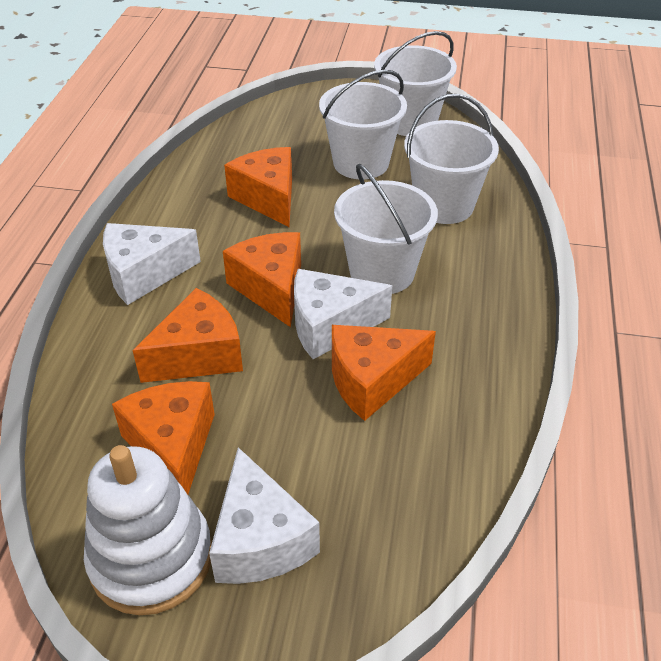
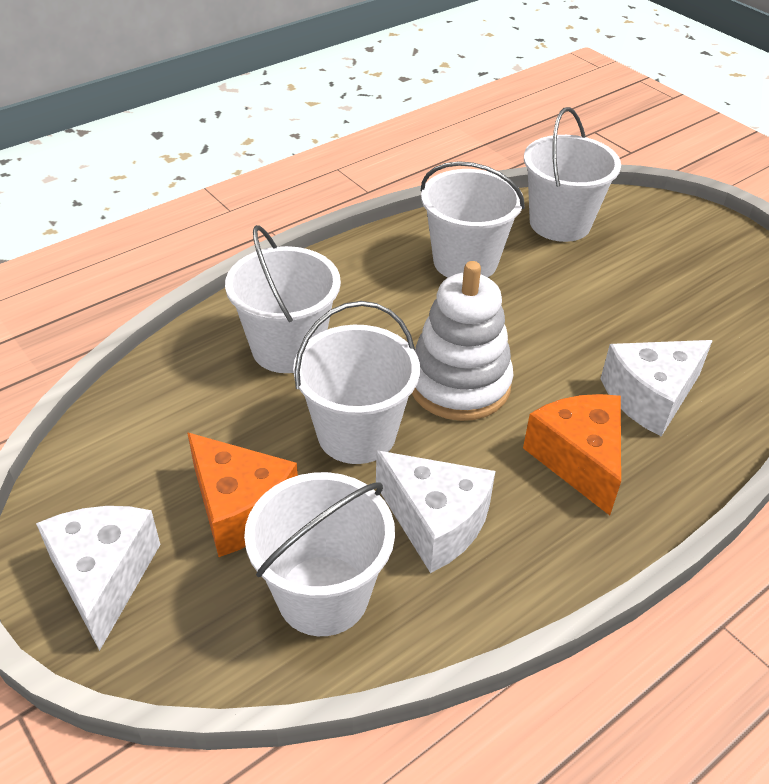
orange cheese: [112,381,215,494] [133,288,243,383] [223,232,301,327] [224,147,292,227] [332,325,436,421] = 5 -> [187,432,298,557] [523,394,621,515] = 2
white bucket: [319,70,407,179] [334,164,438,294] [374,31,457,136] [404,94,499,224] = 4 -> [225,225,341,373] [244,472,395,636] [293,301,420,464] [421,161,525,278] [524,107,621,242] = 5

